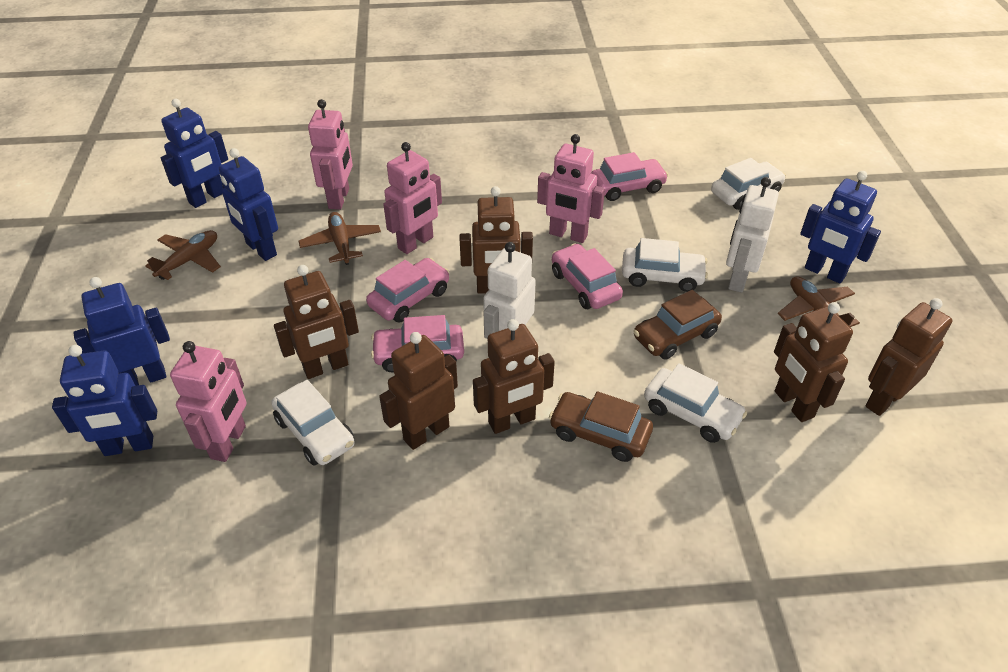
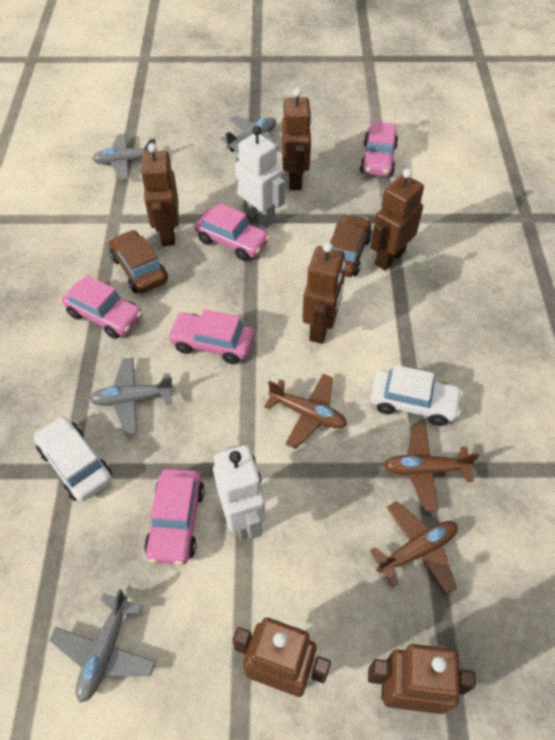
blue robot: [52,345,157,456] [73,277,170,386] [161,99,228,208] [219,148,278,261] [800,171,881,283] = 5 -> none = 0
grey plane: none = 0 -> [49,589,156,703] [89,358,175,435] [92,134,158,180] [221,116,278,153] = 4
pink car: [366,258,450,322] [371,315,464,372] [552,243,623,309] [591,152,668,201] = 4 -> [62,275,142,339] [144,468,205,565] [168,309,255,364] [194,202,270,261] [360,121,398,177] = 5
pink robot: [170,341,247,462] [308,99,353,210] [383,142,442,254] [537,134,605,243] = 4 -> none = 0
white car: [271,380,355,466] [622,238,708,292] [644,363,747,443] [711,158,786,210] = 4 -> [34,416,112,502] [371,365,463,426] = 2

